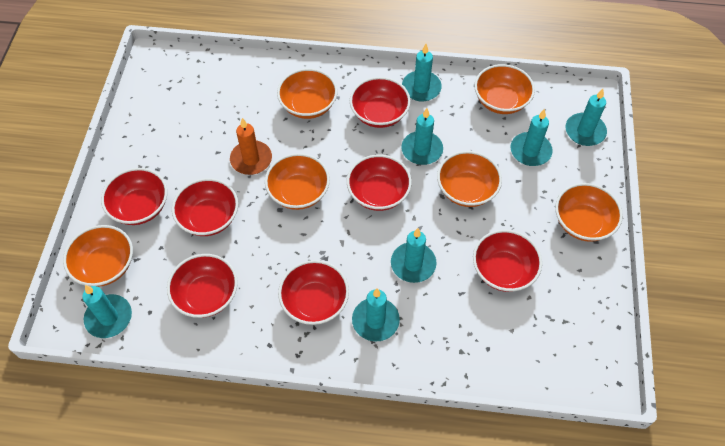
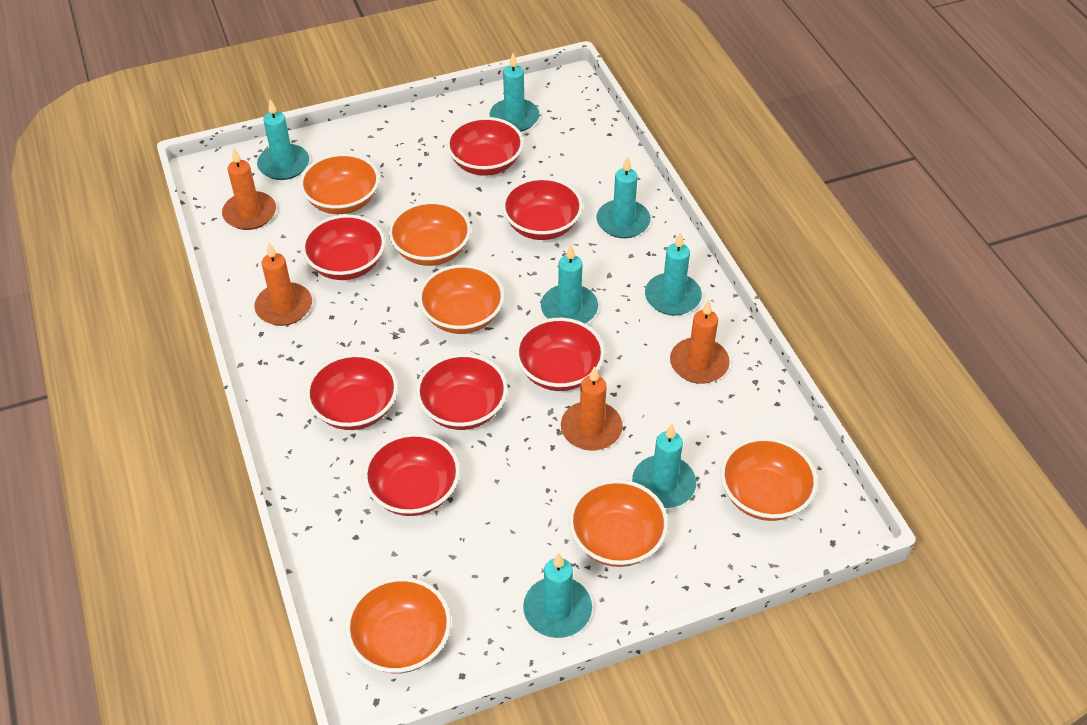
orange candle: [230,118,272,175] = 1 -> [222,149,276,230] [254,243,312,326] [561,366,623,451] [670,300,730,384] = 4

